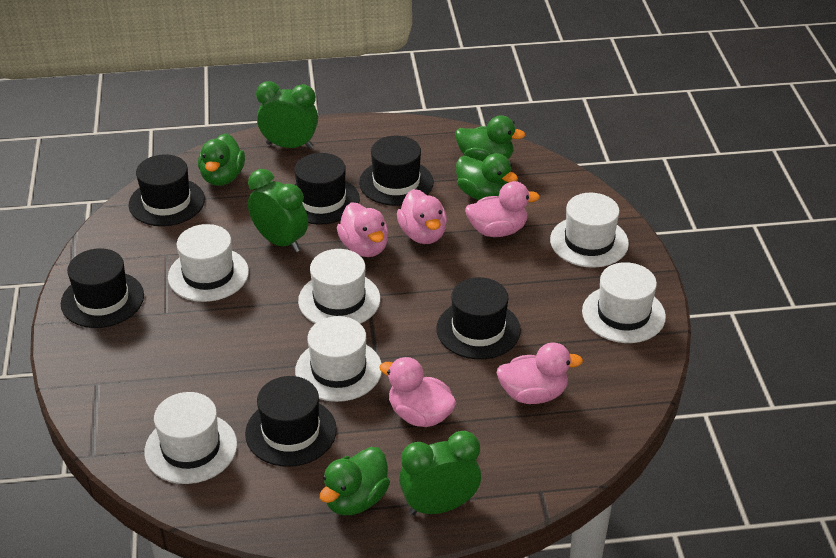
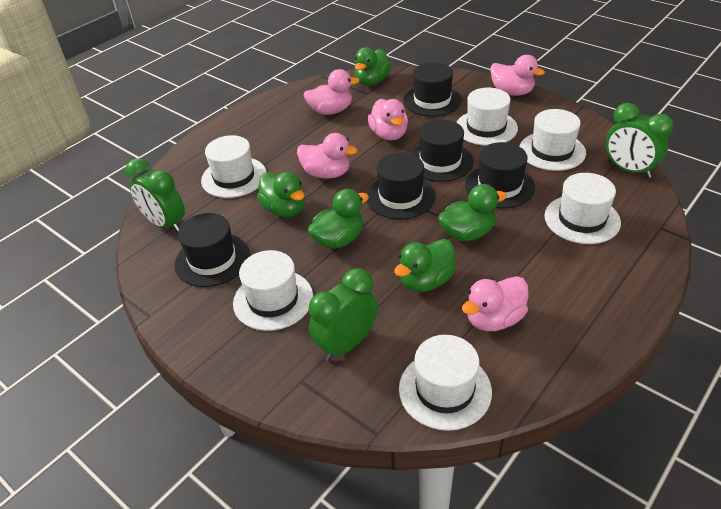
black hat: [61,248,144,328] [129,154,205,226] [245,376,337,467] [295,153,360,225] [359,136,434,206] [437,277,521,359] = 6 -> [175,213,250,287] [367,153,436,220] [403,62,462,117] [410,119,474,182] [465,142,535,209] = 5
green duck: [198,133,245,186] [320,447,390,515] [455,115,525,161] [456,153,518,200] = 4 -> [257,172,305,217] [307,189,369,249] [354,47,391,86] [394,239,456,292] [438,184,507,241] = 5

